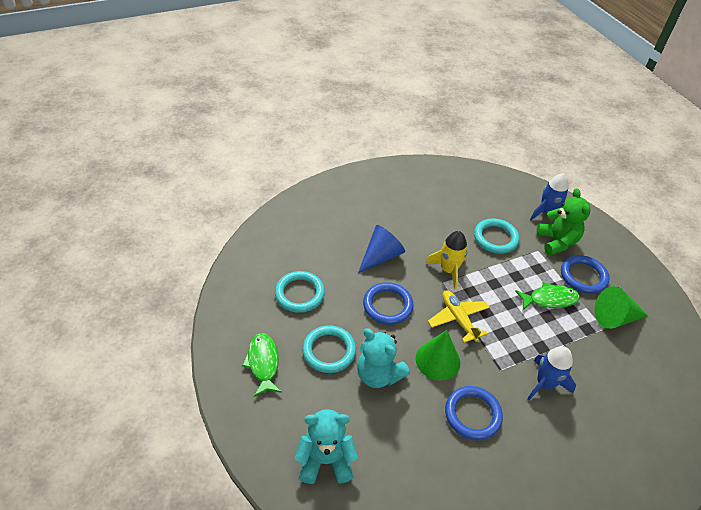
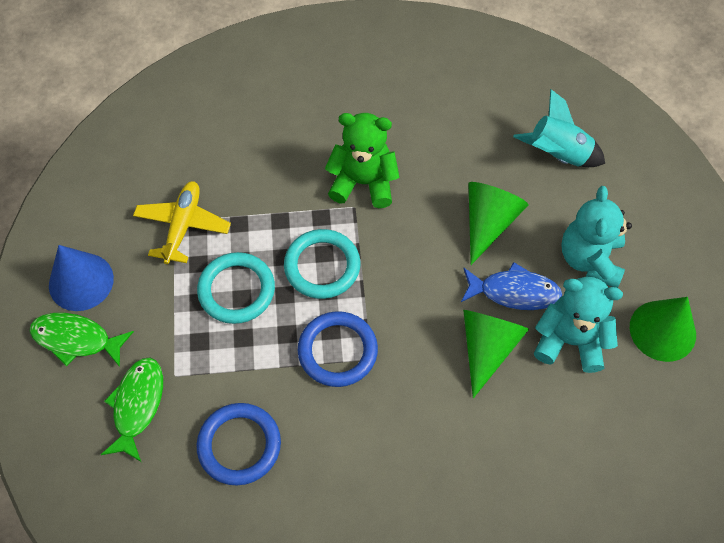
blue fish: none = 0 -> [461,262,562,310] = 1
blue ring: [363,282,413,325] [445,386,503,440] [561,255,610,294] = 3 -> [196,403,281,485] [298,311,378,387] = 2
blue rocket: [527,346,576,401] [530,173,569,220] = 2 -> none = 0
green cone: [416,330,460,380] [595,286,648,329] = 2 -> [463,310,529,398] [468,182,528,265] [630,297,696,362] = 3
turquoise ring: [275,271,325,313] [302,325,356,373] [474,219,519,254] = 3 -> [197,252,275,324] [284,229,360,299] = 2
turquoise rocket: none = 0 -> [513,89,605,167] = 1
yellow rocket: [426,231,468,290] = 1 -> none = 0

